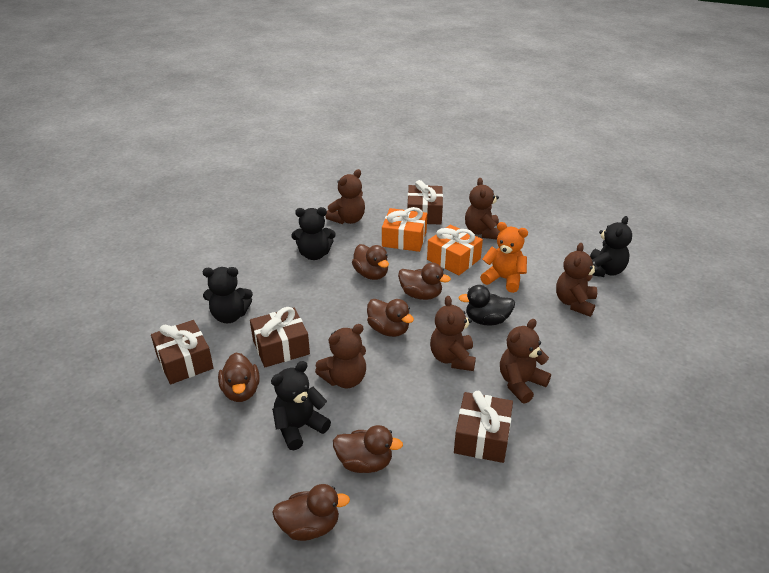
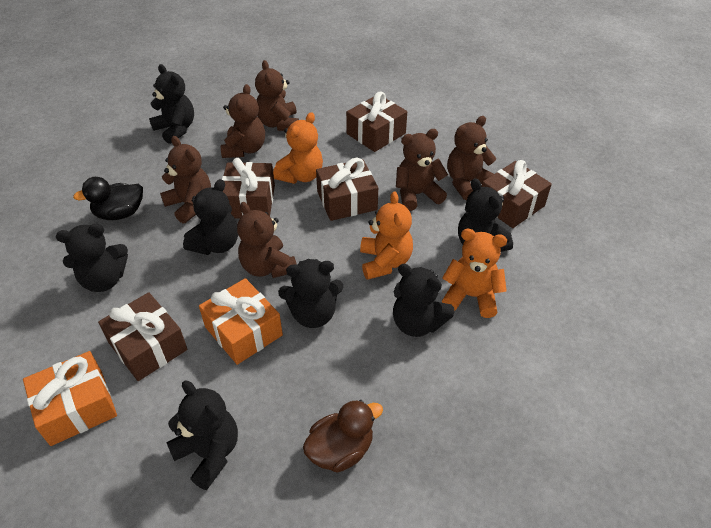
black teddy bear: [203,267,253,323] [271,361,331,450] [291,207,336,260] [590,216,632,277] = 4 -> [56,224,128,292] [149,64,194,144] [166,380,238,490] [183,179,238,255] [278,259,344,328] [393,264,455,337] [458,178,513,252] = 7
brown duck: [218,352,260,402] [272,484,350,541] [333,425,403,473] [352,244,389,280] [367,299,414,337] [398,263,451,300] = 6 -> [303,400,383,473] = 1
brown gift: [151,320,213,384] [250,307,310,367] [407,180,443,225] [454,391,513,463] = 4 -> [98,292,187,381] [222,158,275,219] [316,158,378,221] [346,92,407,152] [481,160,552,228] = 5
orange teddy bear: [480,222,528,293] = 1 -> [273,112,323,184] [360,191,413,280] [442,229,507,318] = 3

